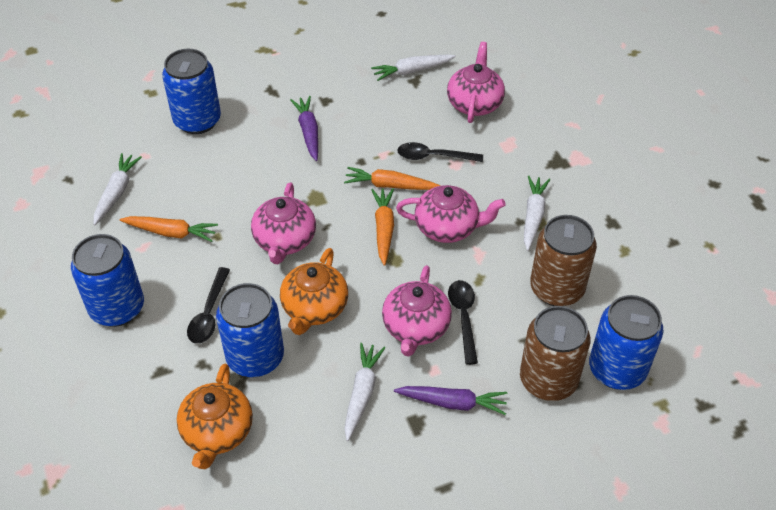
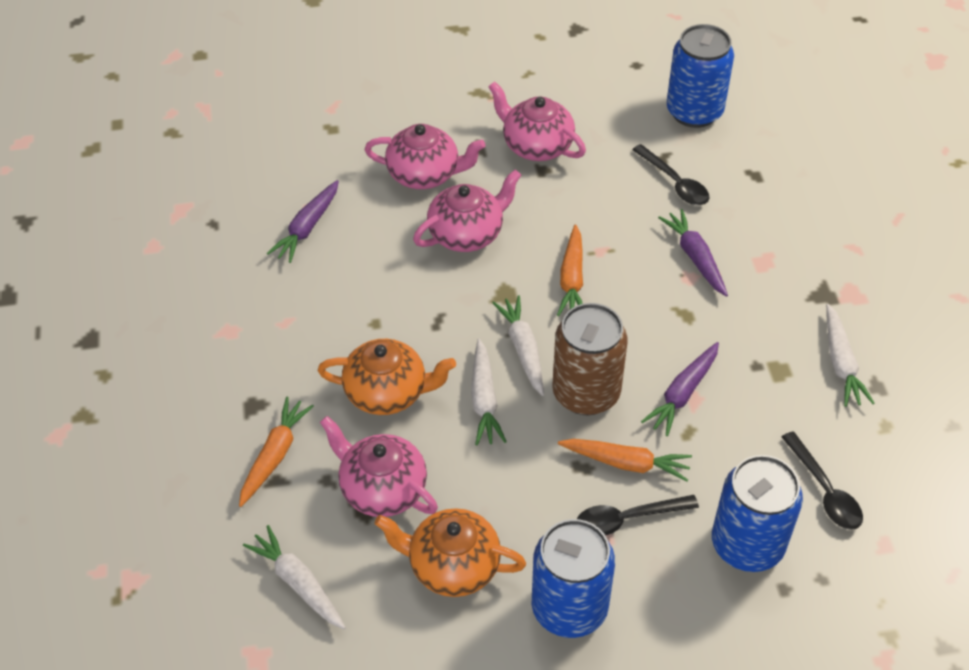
blue can: [71,234,144,327] [162,49,221,134] [216,283,284,377] [589,295,663,390] = 4 -> [532,519,615,638] [667,24,734,128] [712,455,803,572] = 3
brown can: [520,306,590,401] [530,215,597,306] = 2 -> [552,303,628,415] = 1
purple carrot: [290,96,318,161] [394,386,507,415] = 2 -> [267,180,339,263] [641,342,719,436] [658,209,728,297] = 3

